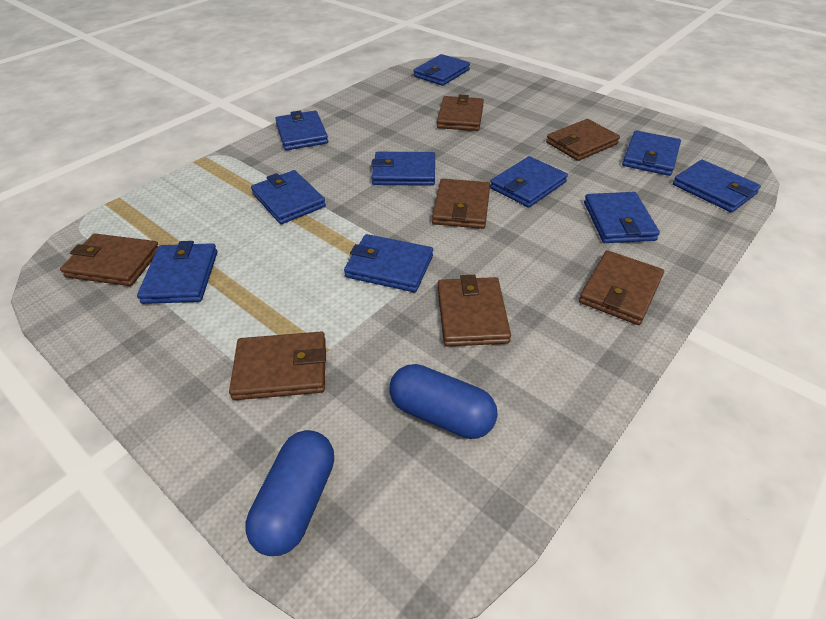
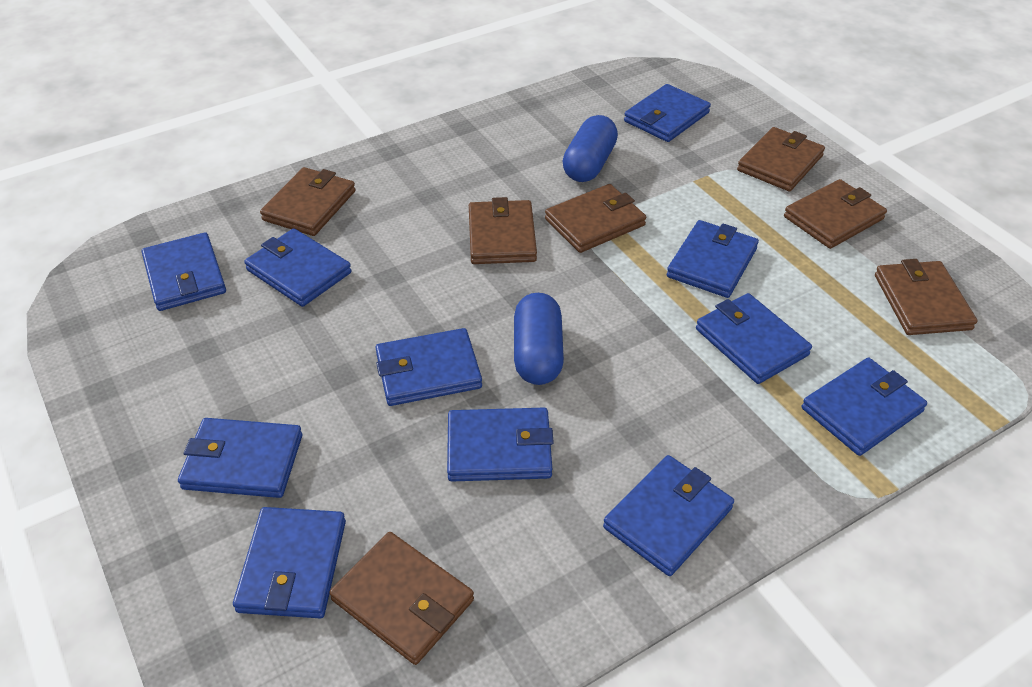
blue wallet: [137,241,217,304] [251,170,326,224] [275,110,328,150] [344,234,433,292] [371,152,435,186] [413,54,470,86] [490,156,568,208] [584,192,660,243] [622,130,681,176] [673,160,761,212] = 10 -> [142,232,226,311] [178,418,302,498] [233,507,346,618] [244,228,351,307] [375,328,482,406] [447,408,554,482] [603,455,734,576] [624,84,711,142] [667,220,759,298] [696,293,812,384] [802,358,927,456] = 11

